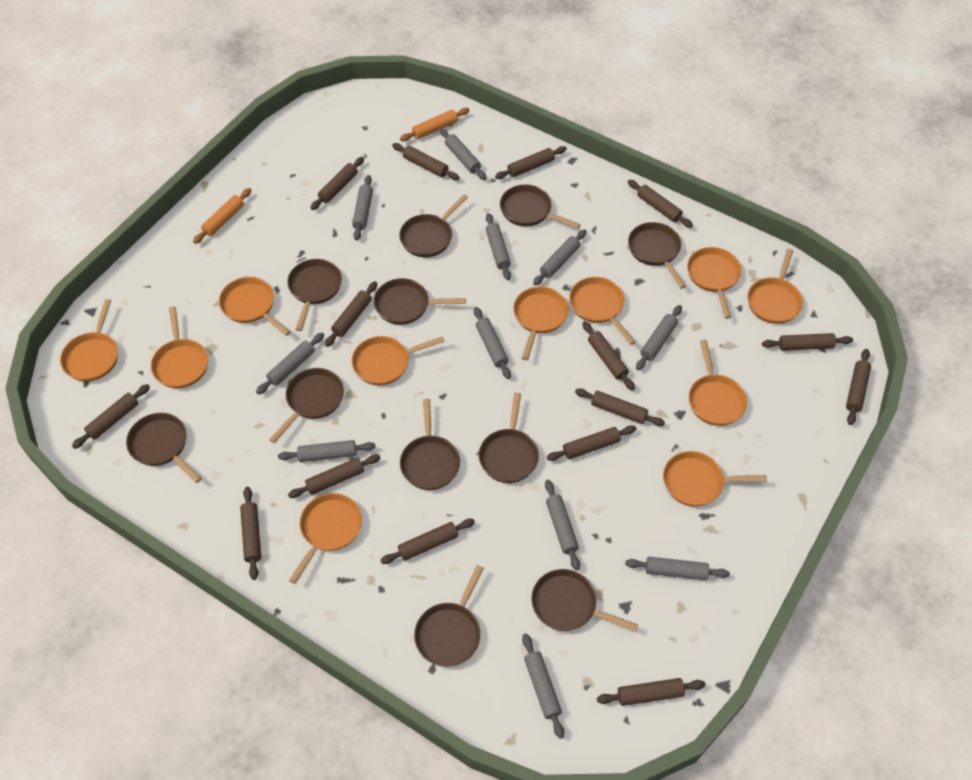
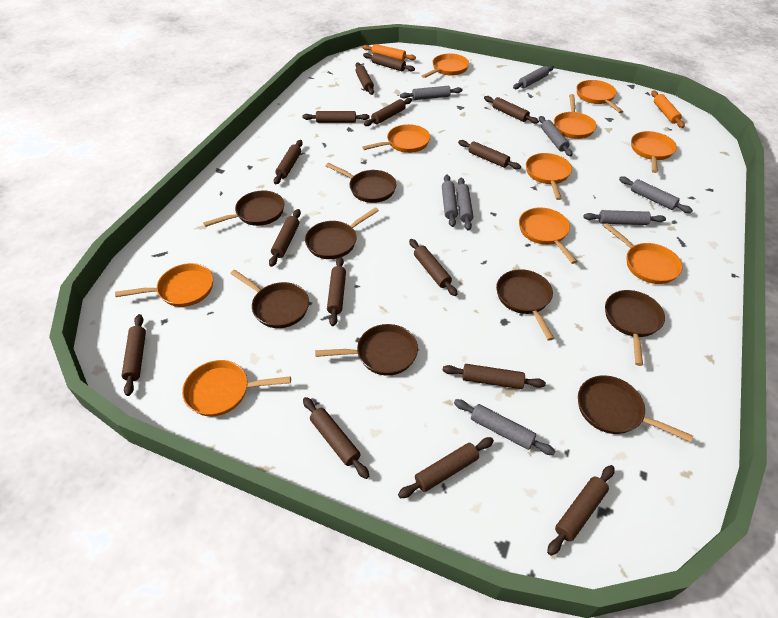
brown pan: [126,413,202,483] [269,368,344,443] [287,259,342,331] [374,278,466,325] [399,194,468,257] [400,399,460,490] [414,565,484,667] [479,392,539,483] [500,185,581,229] [531,569,638,632] [628,222,686,289] = 11 -> [203,190,284,227] [230,270,309,328] [305,207,379,259] [315,324,418,376] [326,163,397,203] [496,269,554,341] [578,375,693,442] [605,290,665,366] = 8
grey rolling pin: [256,333,324,395] [278,440,376,462] [352,175,373,241] [440,128,486,180] [474,307,511,379] [486,213,511,280] [522,633,564,739] [533,229,587,286] [545,480,580,571] [625,557,730,580] [636,305,682,370] = 11 -> [400,86,462,100] [442,175,458,227] [454,399,555,455] [456,178,473,231] [513,65,554,89] [539,116,572,156] [583,210,666,225] [619,177,693,213] = 8
orange pan: [60,299,118,381] [151,306,208,388] [219,277,291,336] [289,493,362,584] [352,336,445,385] [513,287,569,360] [569,277,636,345] [663,451,767,507] [687,247,741,319] [689,340,747,426] [748,249,803,324] = 11 -> [115,263,213,307] [182,360,291,416] [362,124,430,153] [422,54,469,78] [519,208,577,264] [526,153,572,200] [554,94,596,139] [576,80,623,113] [603,223,682,284] [631,131,677,173] = 10

